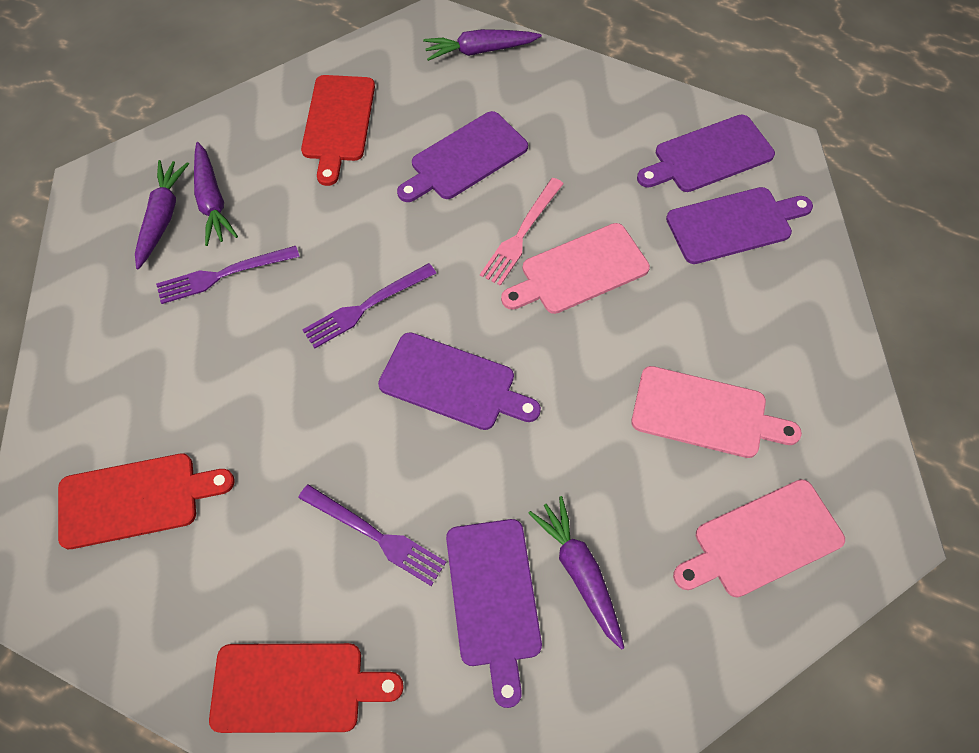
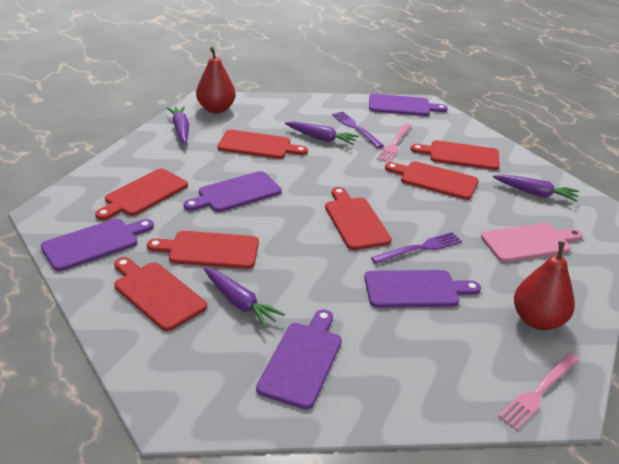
pink cutting board: [501,223,650,314] [632,366,802,458] [673,479,845,598] = 3 -> [481,223,583,262] = 1
pink fork: [480,178,564,286] = 1 -> [377,123,412,162] [498,353,579,430] = 2
purple fork: [156,246,300,304] [298,484,446,586] [302,263,436,348] = 3 -> [332,111,384,148] [371,232,462,264] = 2
red cutting board: [58,454,235,549] [209,643,404,733] [301,75,375,186] = 3 -> [95,169,188,220] [114,257,207,331] [147,231,259,269] [217,130,308,159] [325,187,392,250] [385,161,478,200] [411,140,500,170] = 7
red pear: none = 0 -> [196,47,236,113] [514,241,575,330] = 2

